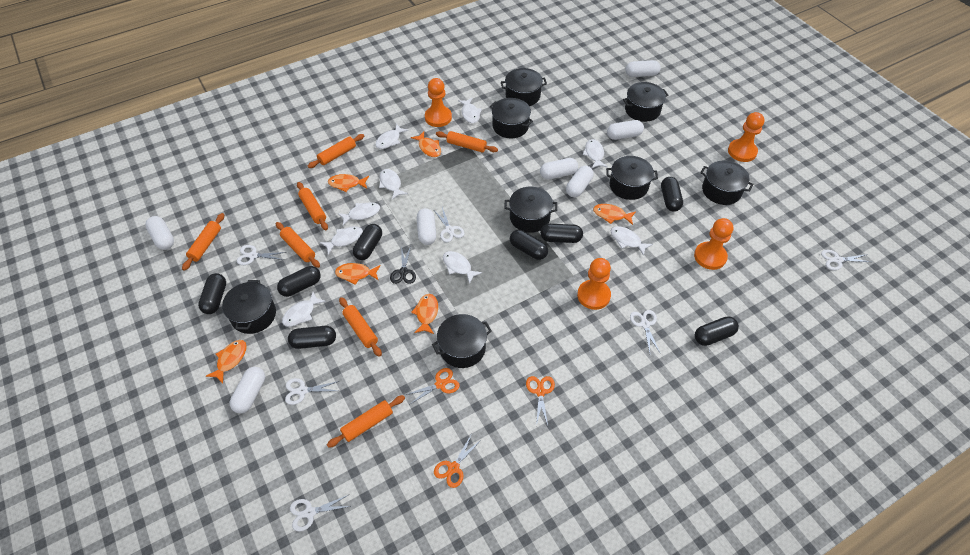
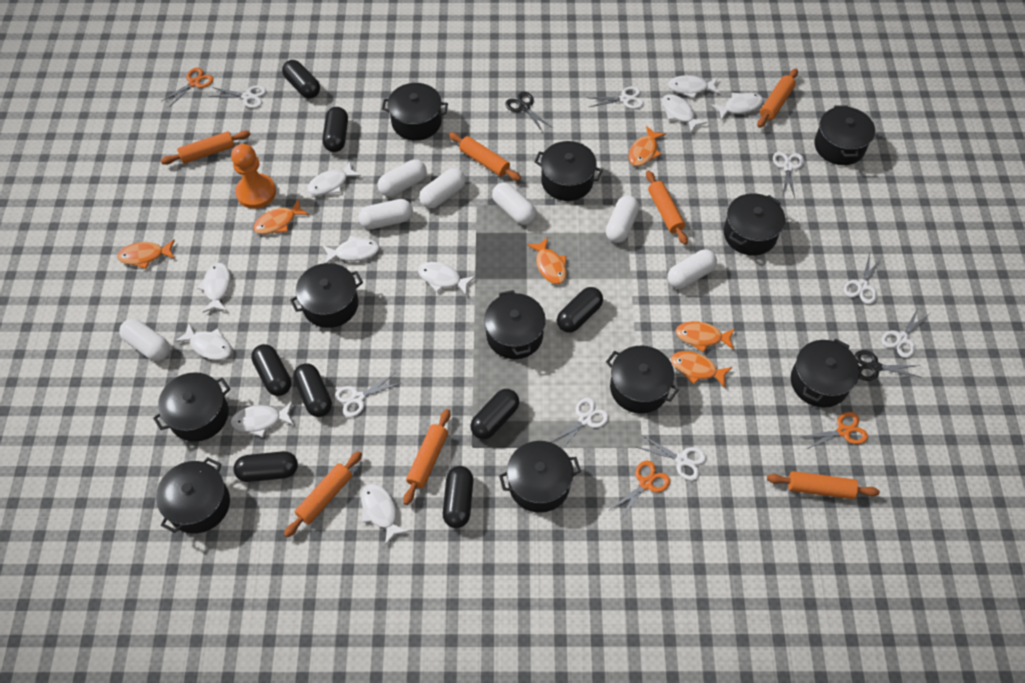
black pot: [222,280,276,334] [432,314,492,368] [490,98,533,138] [501,68,547,106] [504,187,557,233] [606,156,658,200] [623,82,668,122] [701,161,753,205] = 8 -> [153,372,230,442] [156,457,230,534] [290,263,363,328] [382,83,448,141] [484,290,546,359] [499,441,581,513] [534,141,603,201] [606,345,679,414] [724,193,785,256] [791,338,860,408] [814,105,875,165] = 11
black scissors: [390,246,416,284] = 1 -> [505,92,553,132] [855,350,920,381] = 2
orange pawn: [425,78,452,127] [577,258,611,310] [694,218,733,270] [728,112,765,162] = 4 -> [231,144,276,209] = 1
white fish: [282,292,326,327] [320,226,363,254] [338,202,380,226] [375,124,409,149] [379,169,408,200] [443,251,482,284] [458,98,482,123] [582,139,608,169] [611,226,653,256] = 9 -> [175,323,232,360] [197,263,231,313] [231,402,294,437] [307,161,361,195] [323,236,380,263] [361,484,409,545] [418,262,476,296] [662,94,707,133] [668,75,720,99] [712,93,764,120] = 10
white scissors: [237,245,286,265] [285,378,339,405] [290,494,351,531] [435,207,464,242] [630,310,661,354] [821,250,870,270] = 6 -> [209,85,266,108] [335,373,401,417] [551,398,609,449] [590,86,644,109] [636,435,706,481] [773,152,804,198] [844,253,883,304] [881,306,929,358] = 8

